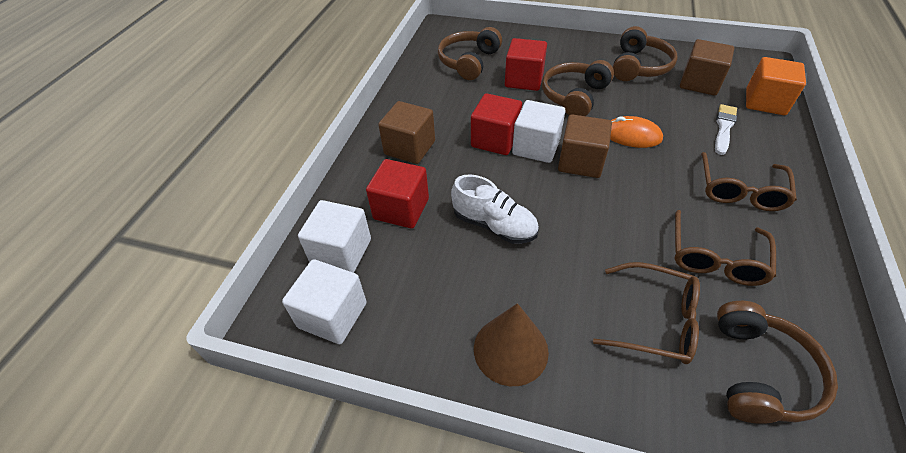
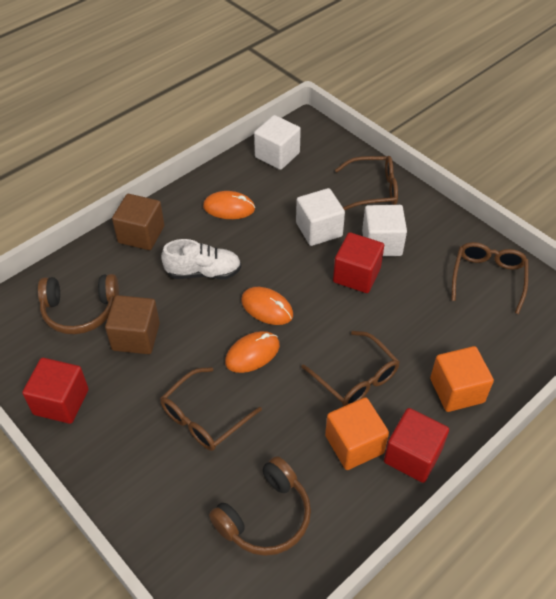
brown cone: [474,303,549,386] = 1 -> none = 0
brown cube: [378,101,435,164] [558,114,612,178] [680,39,734,96] = 3 -> [105,295,160,354] [112,194,164,250] = 2
brown glasses: [593,262,700,364] [674,210,776,286] [701,152,797,211] = 3 -> [160,367,262,451] [301,331,400,406] [335,156,398,210] [451,242,529,314] = 4
brown headphones: [438,27,502,80] [542,60,614,116] [613,26,678,81] [717,301,838,424] = 4 -> [38,274,119,334] [209,456,311,556] = 2
orange cube: [746,57,806,115] = 1 -> [325,397,389,470] [430,346,494,412] = 2
orange mouse: [610,116,663,148] = 1 -> [203,191,255,219] [225,331,280,373] [241,287,293,325] = 3
white brush: [715,104,737,155] = 1 -> none = 0

